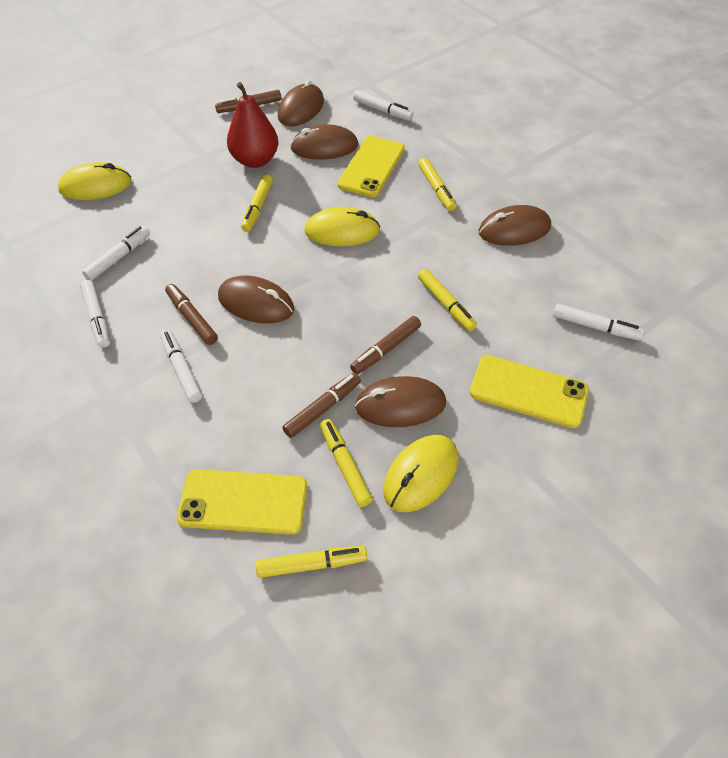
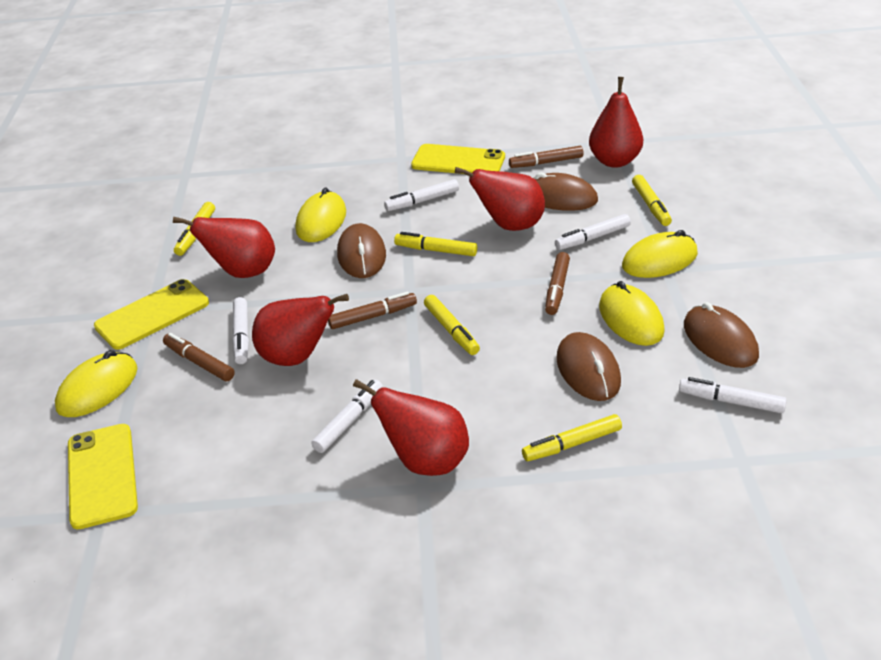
brown mouse: [218,276,294,323] [278,80,324,126] [290,124,358,160] [355,376,446,427] [478,205,551,246] = 5 -> [337,223,386,278] [534,172,598,211] [556,332,621,401] [684,302,759,368] = 4
red pear: [227,82,279,168] = 1 -> [173,217,275,278] [252,294,349,366] [353,379,469,476] [455,167,545,231] [589,77,643,168] = 5
yellow mouse: [58,162,132,200] [304,207,380,246] [383,435,458,512] = 3 -> [55,350,138,417] [296,187,346,242] [599,281,665,346] [622,230,698,278] = 4

